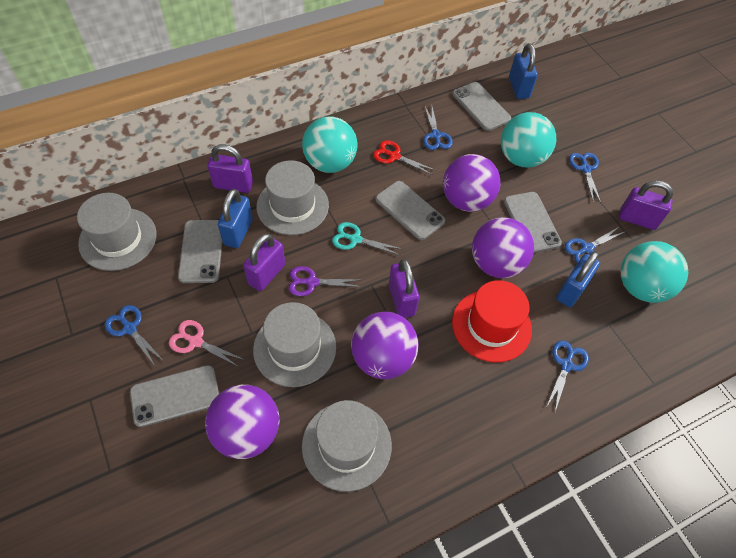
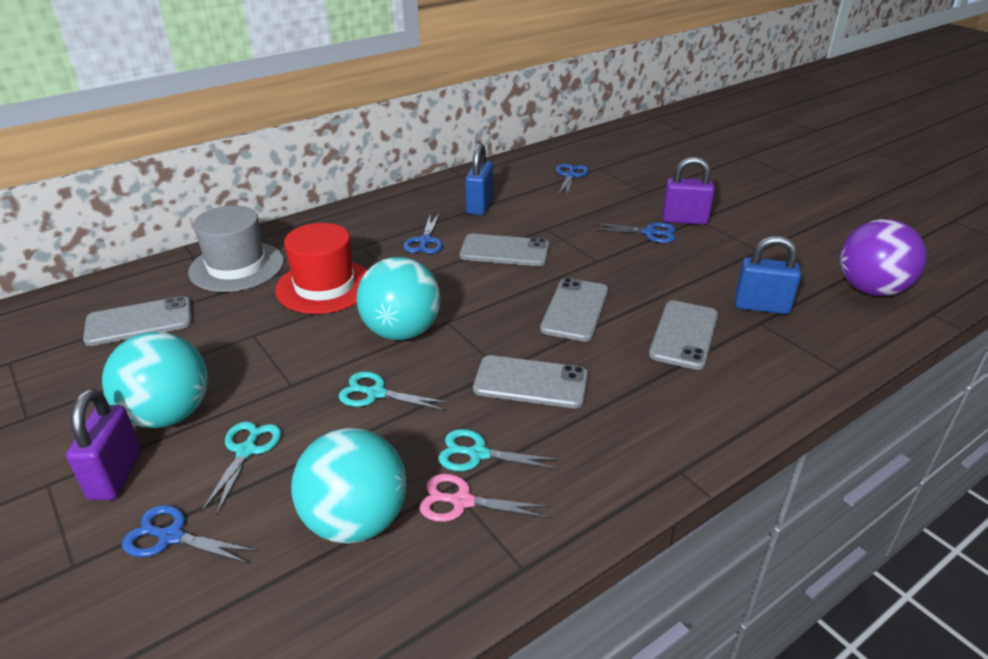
blue padlock: [218,189,253,248] [509,43,538,99] [556,251,600,307] = 3 -> [465,143,493,215] [735,236,801,314] = 2
blue scissors: [105,305,163,366] [423,105,453,150] [546,341,589,412] [565,226,625,263] [569,153,601,203] = 5 -> [122,505,257,563] [403,213,443,254] [556,164,589,196] [594,222,676,243] = 4
grey hat: [77,193,157,271] [253,302,336,387] [257,160,329,235] [302,400,392,492] = 4 -> [188,205,284,292] = 1
purple ball: [205,385,279,459] [351,312,419,379] [443,154,501,212] [472,217,534,278] = 4 -> [840,219,927,296] = 1
purple padlock: [207,144,253,193] [243,233,285,291] [389,259,419,318] [619,181,674,230] = 4 -> [66,389,141,500] [662,157,715,225] = 2
purple scissors: [288,266,362,296] = 1 -> none = 0
red scissors: [373,140,436,175] = 1 -> none = 0
turquoise scissors: [332,222,402,255] = 1 -> [201,421,281,515] [338,371,449,411] [438,429,561,471] = 3

